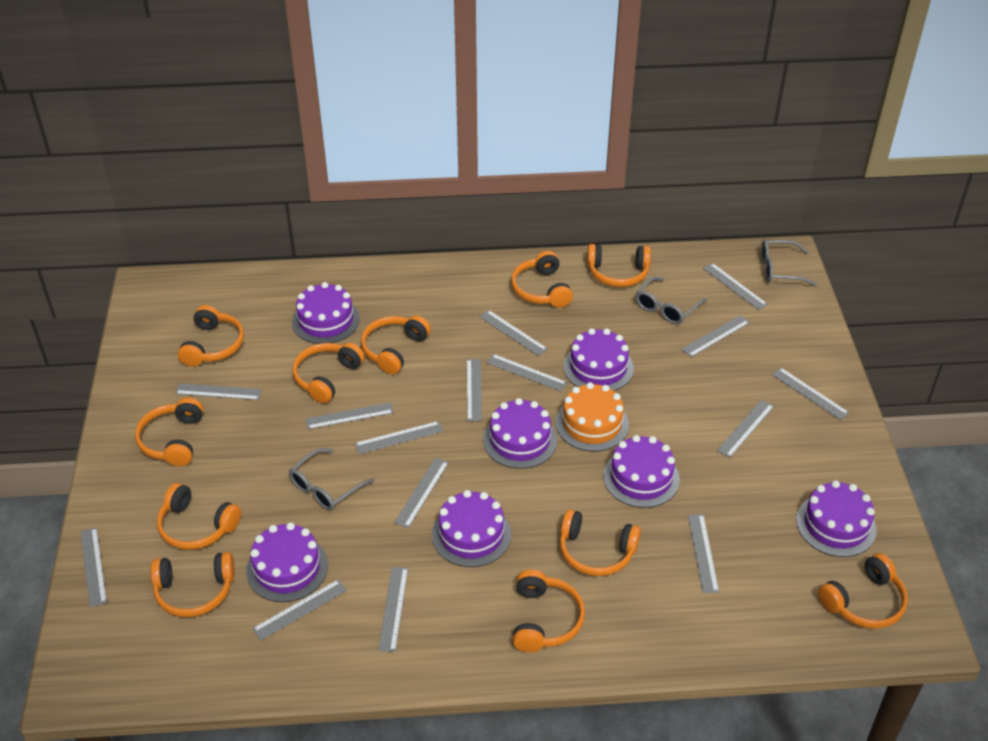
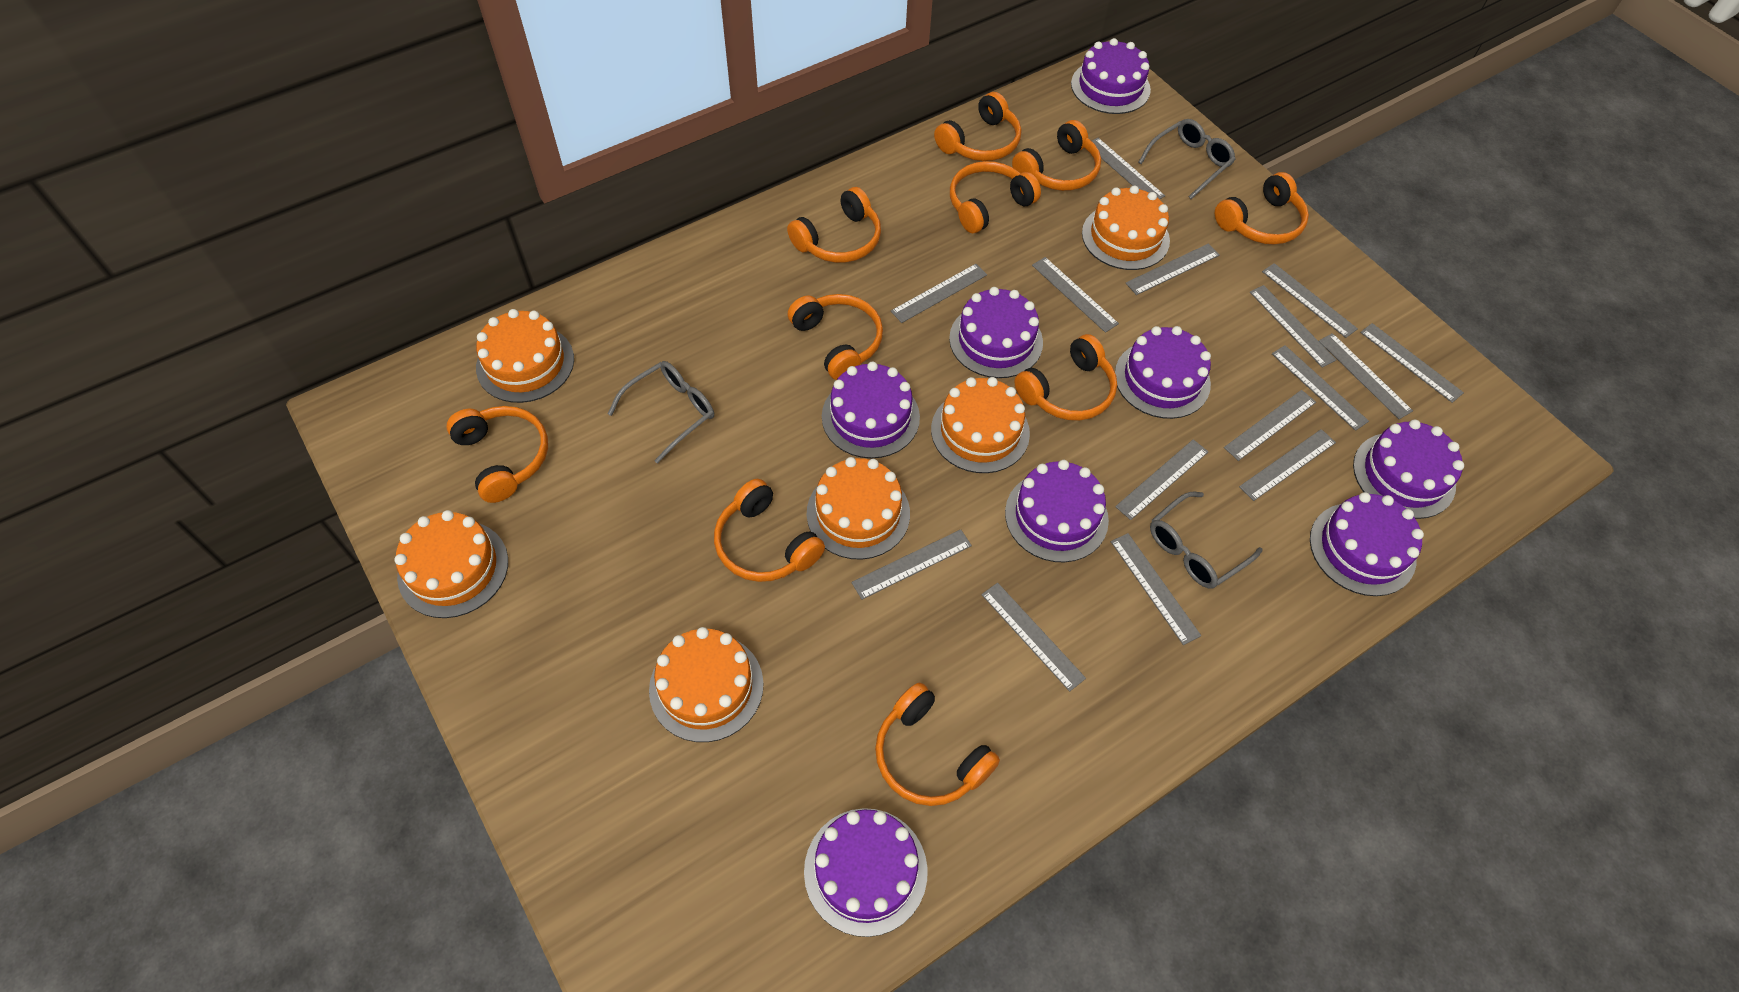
orange cake: [556,382,629,452] = 1 -> [394,510,508,618] [476,309,574,403] [649,627,764,742] [807,457,910,560] [931,377,1030,473] [1082,186,1170,270] = 6
orange headphones: [135,398,204,467] [151,552,235,617] [157,483,241,550] [178,305,244,367] [292,343,365,403] [361,315,431,374] [511,251,573,308] [513,569,585,652] [560,509,641,576] [587,244,651,287] [818,553,908,629] = 11 -> [446,406,548,503] [714,479,825,582] [787,187,881,263] [788,294,883,380] [875,682,1000,806] [934,92,1021,161] [950,161,1041,233] [1012,120,1101,191] [1014,334,1117,421] [1215,172,1309,245] = 10
purple cake: [246,522,328,602] [292,282,360,344] [432,490,511,567] [483,398,557,469] [564,328,634,391] [603,435,680,508] [796,480,877,557] = 7 -> [804,808,928,937] [822,361,920,458] [949,287,1043,378] [1005,460,1109,562] [1071,38,1151,114] [1115,326,1211,419] [1310,492,1424,596] [1353,420,1464,519] = 8

